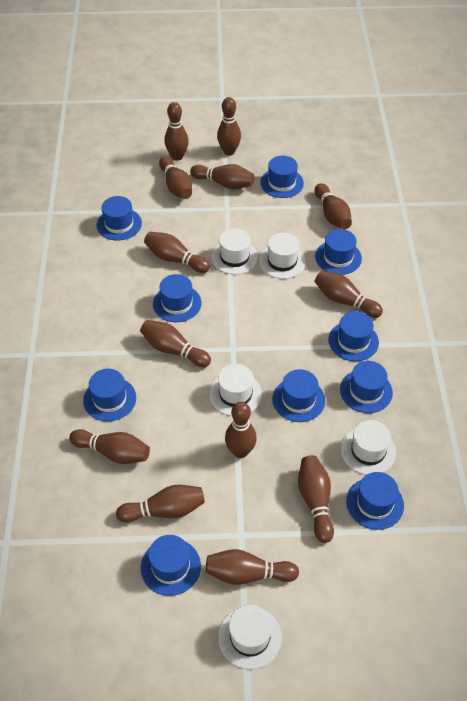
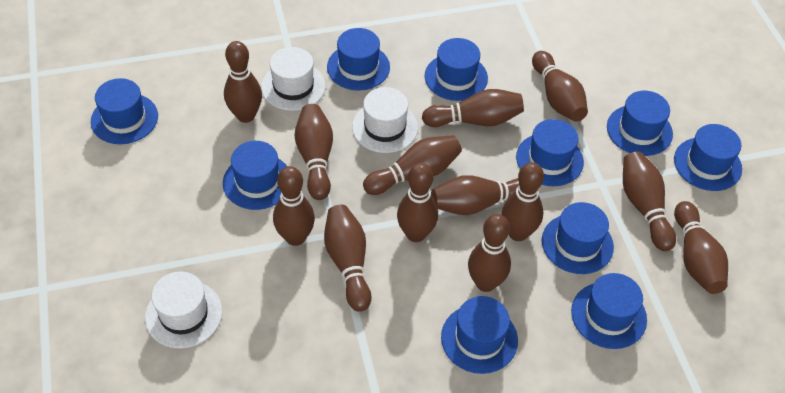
white hat: [209,364,262,416] [212,229,258,275] [218,605,282,669] [259,233,306,279] [341,420,396,475] = 5 -> [145,271,222,348] [261,47,326,111] [352,87,418,153] = 3

